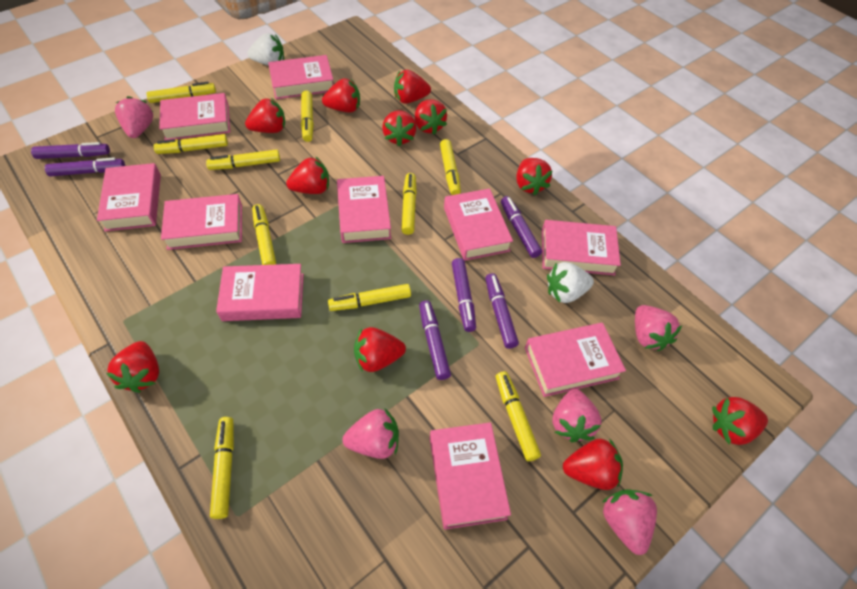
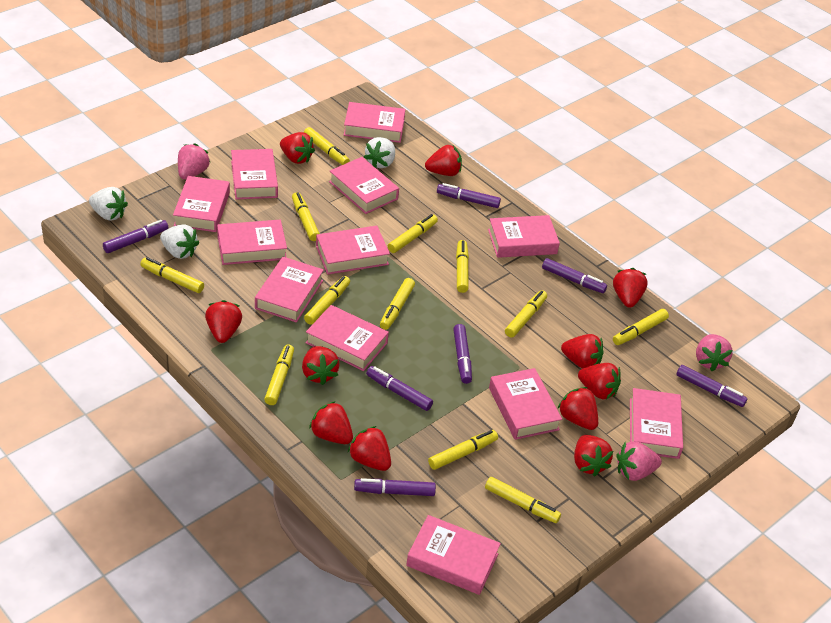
pink book: [97,163,161,232] [159,93,230,140] [161,194,242,250] [216,264,304,321] [268,55,333,99] [337,176,391,243] [430,422,511,530] [444,188,513,261] [525,323,626,397] [542,220,621,275] = 10 -> [173,176,230,232] [217,220,287,265] [231,149,278,200] [255,257,324,323] [306,305,389,371] [316,226,390,275] [329,157,399,214] [344,102,405,143] [406,515,501,595] [488,215,560,258] [489,368,562,440] [630,388,683,459] = 12
pink strawberry: [115,96,153,138] [342,409,399,459] [553,389,602,442] [602,489,657,555] [635,305,682,351] = 5 -> [178,143,210,180] [617,441,662,481] [696,334,733,371] = 3
purple marker: [31,142,110,159] [45,157,125,177] [419,300,451,380] [452,258,476,332] [485,273,519,349] [501,196,542,258] = 6 -> [103,220,168,253] [354,478,436,496] [366,366,433,411] [437,183,501,208] [453,324,472,384] [542,258,607,293] [676,365,747,407] = 7
white strawberry: [248,33,284,66] [547,262,594,303] = 2 -> [89,187,128,221] [160,224,199,259] [364,137,395,168] = 3
yellow marker: [146,82,216,103] [153,134,228,154] [206,149,280,170] [210,417,234,519] [252,204,276,265] [301,91,314,142] [328,284,411,311] [401,173,417,235] [440,139,461,195] [496,371,541,461] = 10 -> [140,257,204,293] [264,345,294,405] [292,192,320,241] [304,127,350,165] [304,276,350,325] [380,278,415,330] [388,214,438,253] [428,430,498,470] [456,240,469,293] [485,477,561,523] [505,290,547,338] [613,309,669,345] = 12

